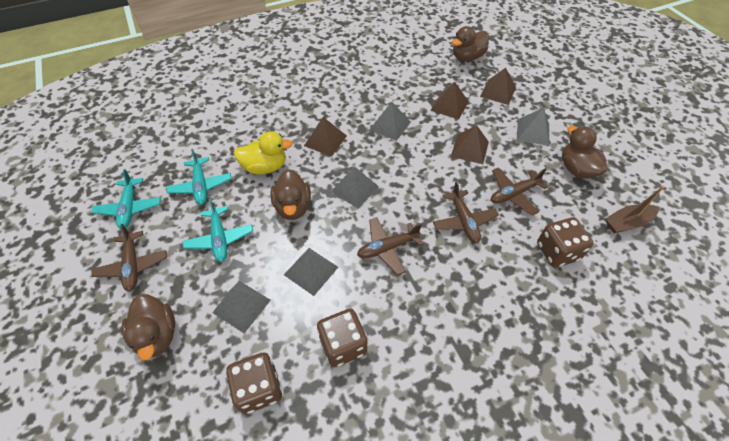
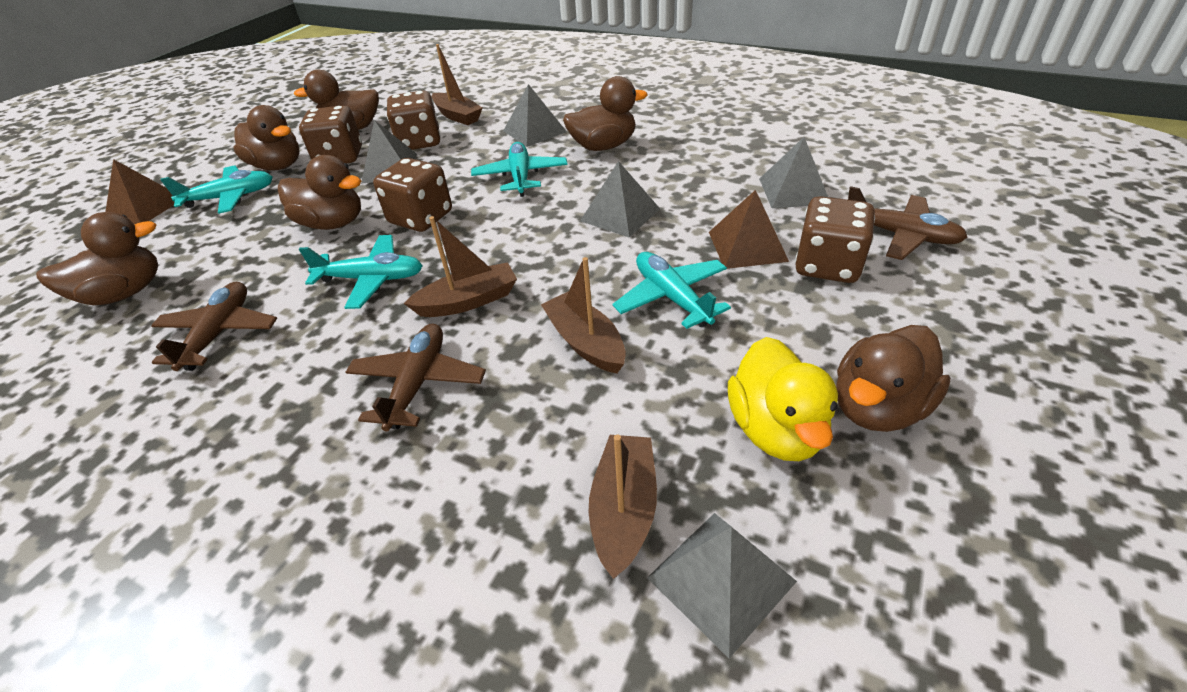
brown boat: [605,186,664,233] = 1 -> [403,216,517,317] [431,44,482,125] [541,257,626,373] [589,434,657,579] = 4
brown dice: [226,352,282,414] [317,309,367,367] [537,217,593,268] = 3 -> [299,105,362,163] [373,158,452,232] [387,90,441,150] [795,196,875,283] = 4
brown duck: [122,294,175,360] [270,169,311,220] [452,26,489,61] [562,126,607,179] = 4 -> [36,212,158,305] [233,105,299,171] [278,155,361,230] [294,69,379,130] [563,76,647,151] [836,325,951,432] = 6
brown plane: [91,224,167,292] [357,217,423,275] [433,182,499,243] [491,167,548,215] = 4 -> [151,282,277,371] [346,324,486,431] [848,186,968,260] = 3
brown pyramid: [304,117,347,157] [430,81,469,120] [451,125,489,164] [480,68,516,105] = 4 -> [105,159,175,224] [709,190,789,269] = 2
turquoise plane: [91,169,161,229] [166,149,232,205] [183,198,253,262] = 3 -> [160,165,273,214] [299,235,422,309] [471,142,568,197] [612,252,731,329] = 4

